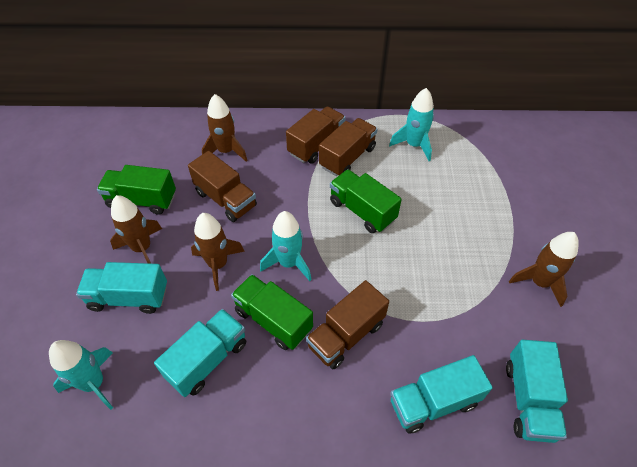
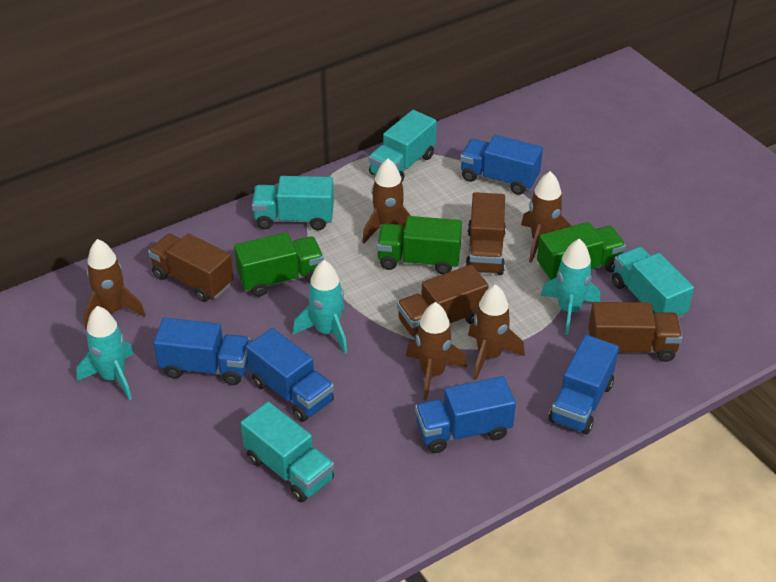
blue truck: none = 0 -> [154,318,251,385] [246,328,334,422] [415,376,516,453] [460,135,543,195] [549,335,619,434] = 5
brown rocket: [110,195,162,264] [191,213,245,291] [202,94,247,162] [509,232,579,307] = 4 -> [84,239,146,329] [362,159,411,243] [406,302,467,401] [468,284,525,380] [521,171,571,263] = 5

